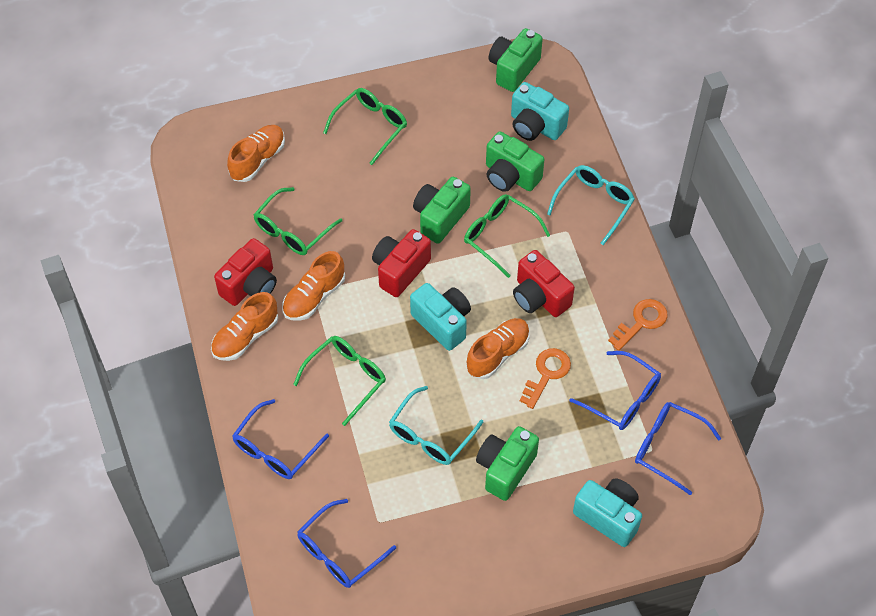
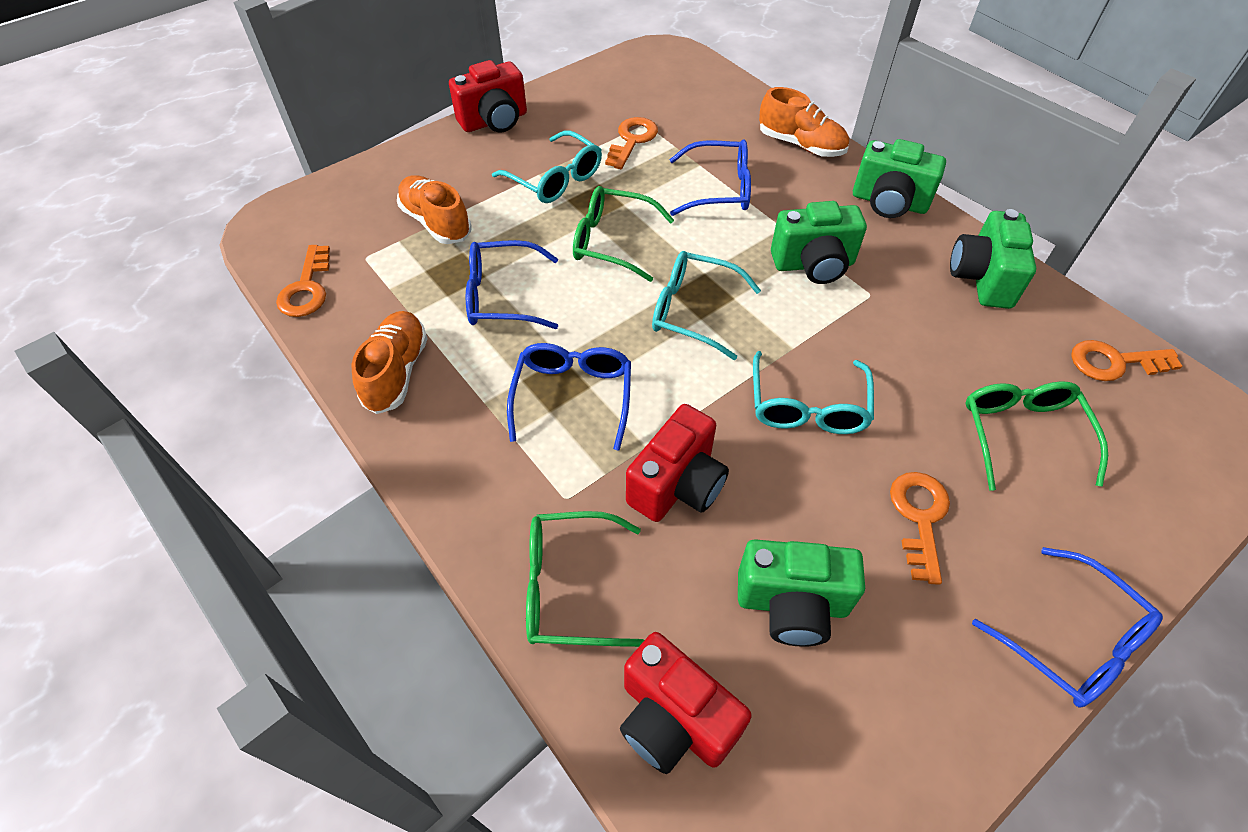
green glasses: [254,187,342,255] [293,336,386,426] [323,88,407,165] [464,194,550,278] = 4 -> [526,511,644,647] [573,186,674,282] [965,381,1108,491] = 3
orange key: [520,348,571,409] [608,299,667,351] = 2 -> [276,245,330,317] [605,117,658,169] [890,472,950,585] [1071,340,1183,381] = 4
orange shoe: [211,292,278,361] [227,125,285,182] [282,251,345,321] [466,318,530,379] = 4 -> [351,311,428,414] [397,175,472,244] [759,87,849,157] = 3
turquoise camera: [410,283,471,351] [511,82,569,141] [573,479,642,547] = 3 -> none = 0
turquoise glasses: [389,386,483,465] [547,165,635,245] = 2 -> [492,130,602,203] [652,251,761,360] [753,351,874,434] = 3

